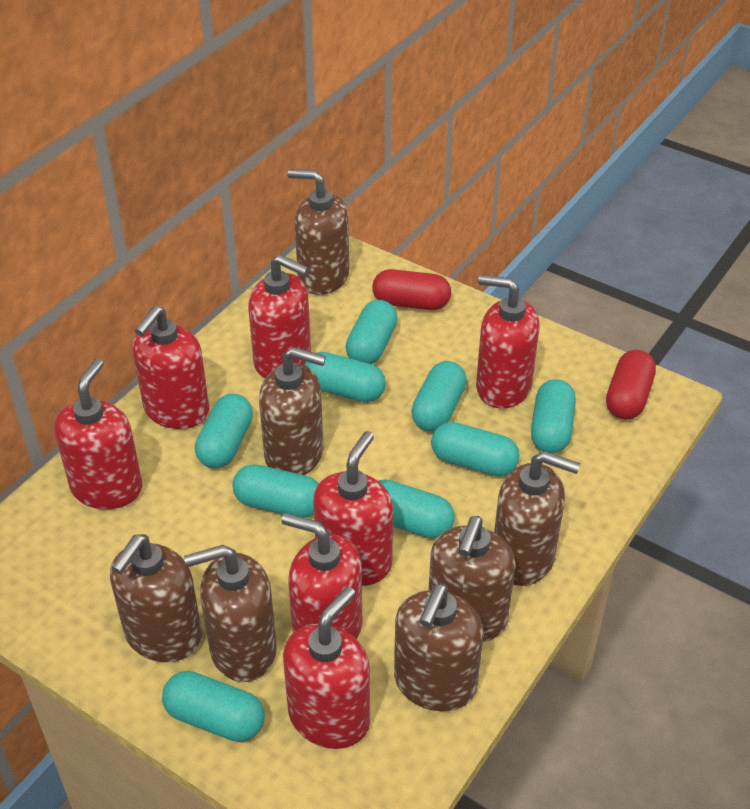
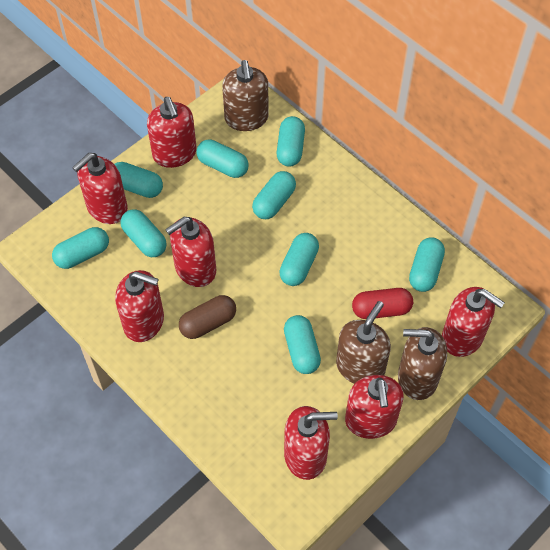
brown capsule: none = 0 -> [179,295,236,339] = 1
brown soap dispenser: [110,534,202,662] [184,545,277,682] [259,347,326,475] [288,169,349,295] [394,583,484,712] [429,516,516,642] [494,451,580,586] = 7 -> [222,60,269,131] [336,301,391,384] [398,327,447,400] = 3
red capsule: [372,269,451,310] [606,350,656,420] = 2 -> [352,288,413,319] = 1

